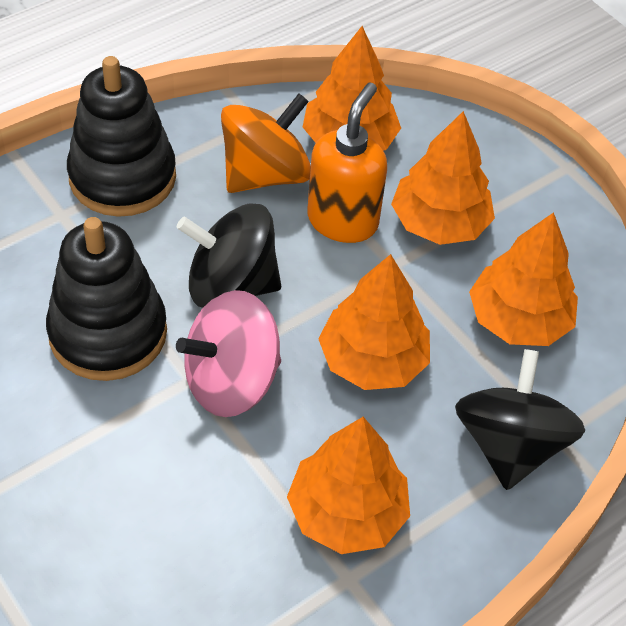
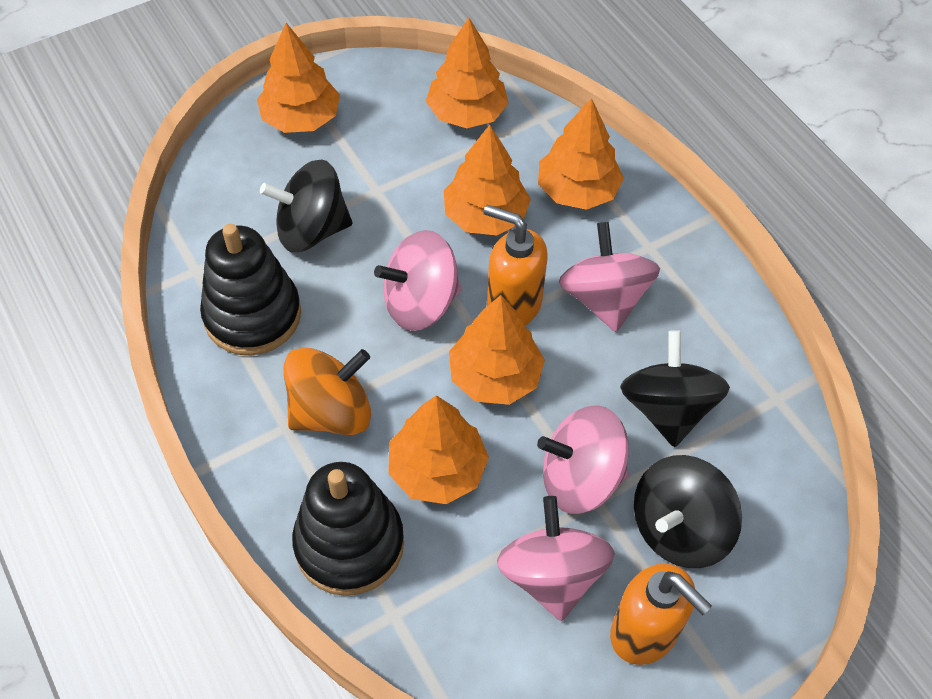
black spinning top: [177,203,281,308] [455,349,585,490] = 2 -> [260,159,352,252] [620,330,730,447] [634,455,742,568] = 3
orange soap dispenser: [307,83,387,243] = 1 -> [484,205,547,325] [610,564,712,665] = 2
orange tree: [287,417,410,554] [303,26,401,151] [319,254,430,390] [391,111,495,245] [469,212,578,346] = 5 -> [257,23,340,133] [388,395,489,504] [426,18,509,128] [444,125,531,235] [449,295,545,405] [538,98,624,210] = 6
pink spinning top: [176,290,281,417] = 1 -> [374,230,462,331] [497,496,615,621] [537,405,629,514] [559,222,660,332] = 4

